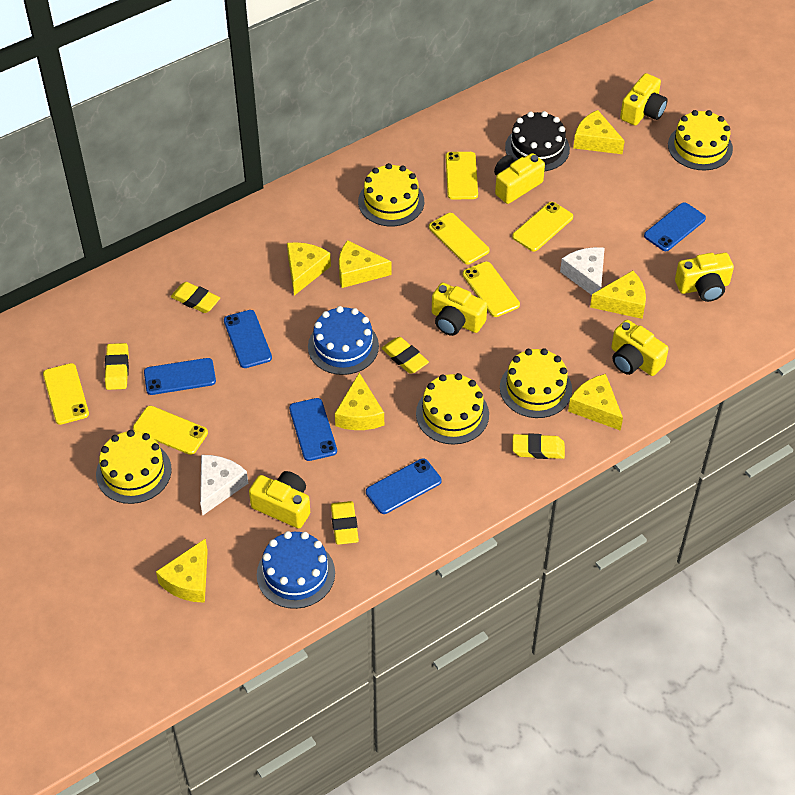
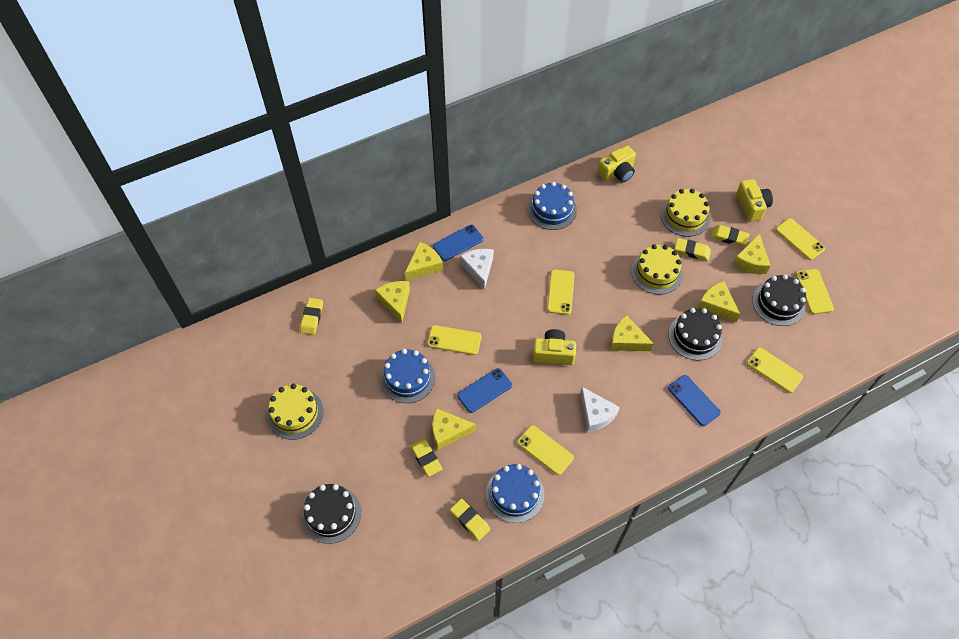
black cake: [505,111,570,172] = 1 -> [302,484,361,544] [668,308,722,360] [752,274,806,326] = 3
blue cake: [257,531,335,609] [308,306,379,375] = 2 -> [381,349,435,403] [486,464,545,523] [528,182,577,230] = 3
blue phone: [144,358,216,395] [224,310,272,368] [289,398,337,461] [366,458,442,514] [644,202,706,251] = 5 -> [433,225,483,261] [457,368,512,413] [668,375,721,426] = 3
yellow cake: [96,430,172,504] [358,163,424,226] [416,373,489,445] [500,348,572,418] [668,110,733,171] = 5 -> [267,384,323,440] [631,244,683,295] [661,189,710,237] = 3
yellow camera: [249,471,310,528] [432,283,487,336] [494,153,545,204] [611,320,669,376] [620,73,667,126] [675,253,734,302] = 6 -> [533,329,576,365] [597,146,636,182] [736,179,773,222] = 3
yellow cheese: [156,539,208,603] [287,242,331,295] [335,373,384,430] [339,240,392,288] [568,374,623,431] [573,110,625,154] [590,271,646,319] = 7 -> [375,281,410,323] [405,242,443,281] [432,408,476,450] [610,315,654,351] [698,281,740,322] [733,233,771,274] = 6

